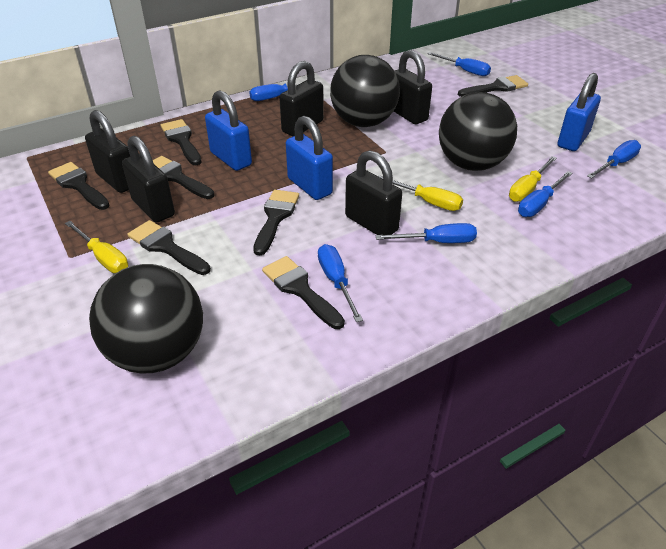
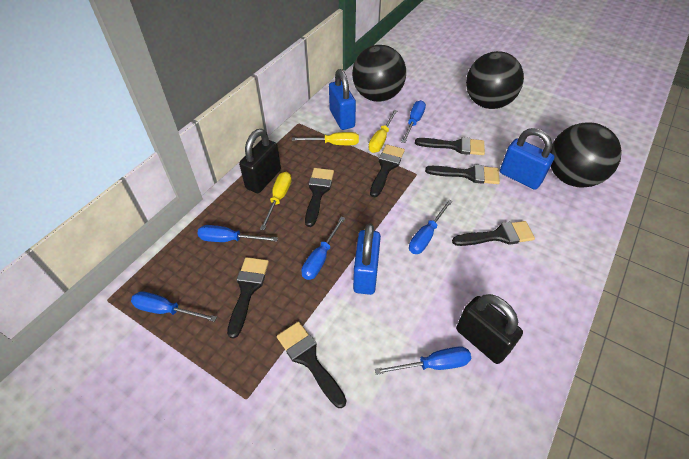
black padlock: [85,110,130,193] [122,136,175,223] [279,61,324,136] [345,150,402,235] [394,50,432,124] = 5 -> [239,129,281,193] [456,294,523,364] = 2

